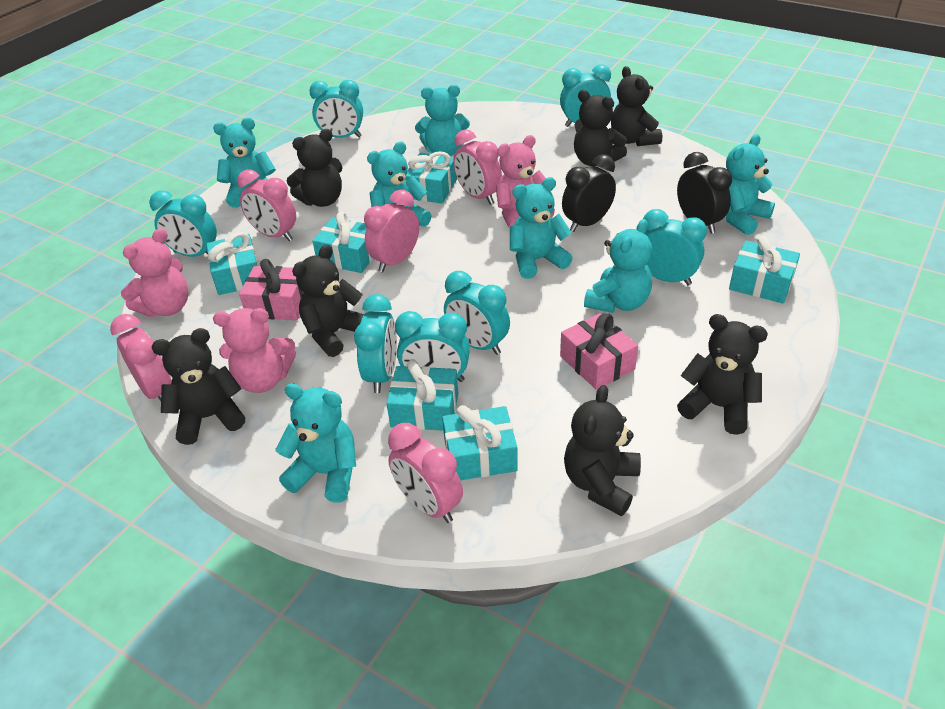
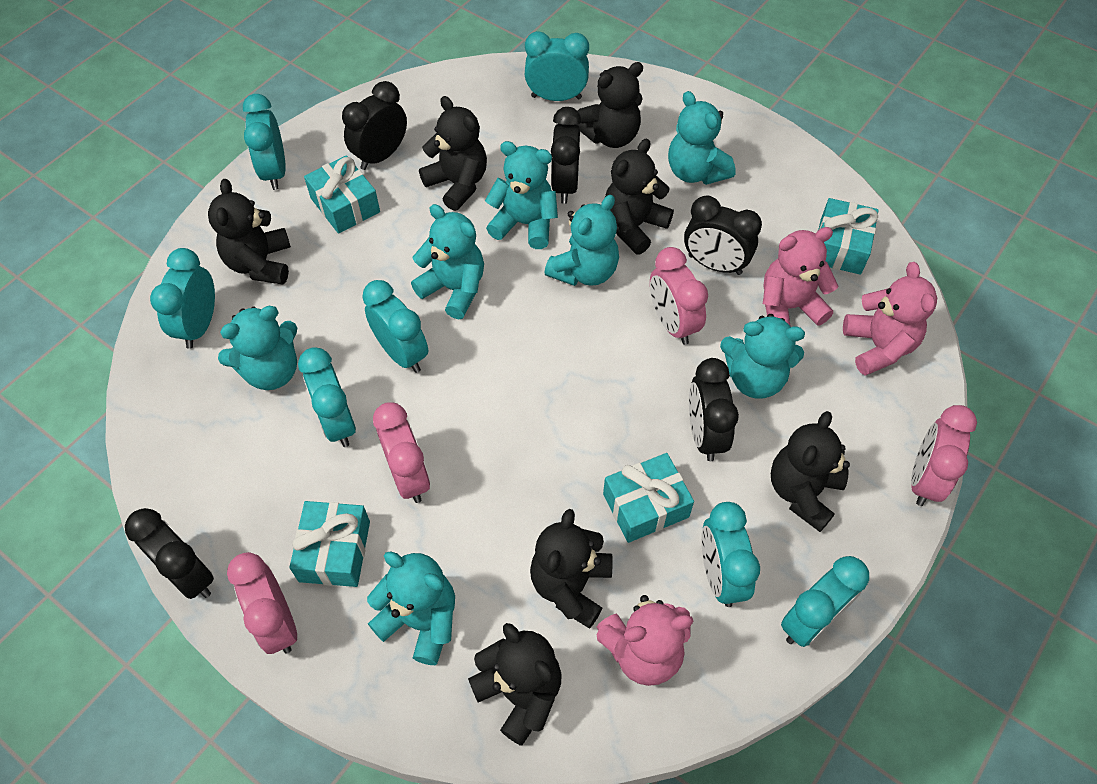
black clock: [562,154,616,232] [677,152,732,234] = 2 -> [125,508,214,599] [342,81,407,170] [551,107,582,204] [684,196,762,275] [689,358,739,461] = 5
pink clock: [110,314,172,401] [237,170,296,241] [364,190,419,273] [388,423,463,523] [453,130,502,205] = 5 -> [227,552,297,654] [373,402,430,503] [650,247,708,345] [911,405,977,506] = 4
pink gift: [239,259,304,320] [560,313,638,390] = 2 -> none = 0
turquoise gift: [206,232,258,295] [312,212,373,273] [386,359,458,431] [405,151,457,203] [442,405,518,481] [729,236,800,303] = 6 -> [289,501,370,587] [304,155,380,234] [603,453,694,543] [818,198,879,275] = 4

